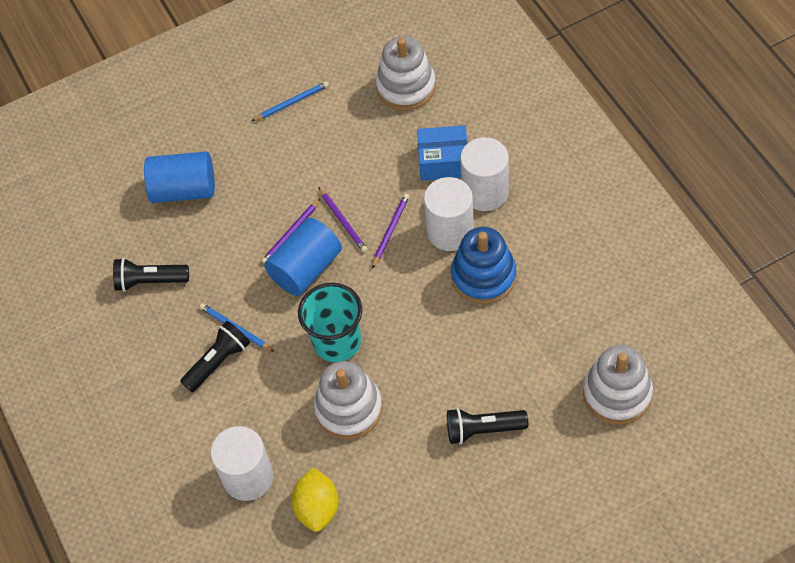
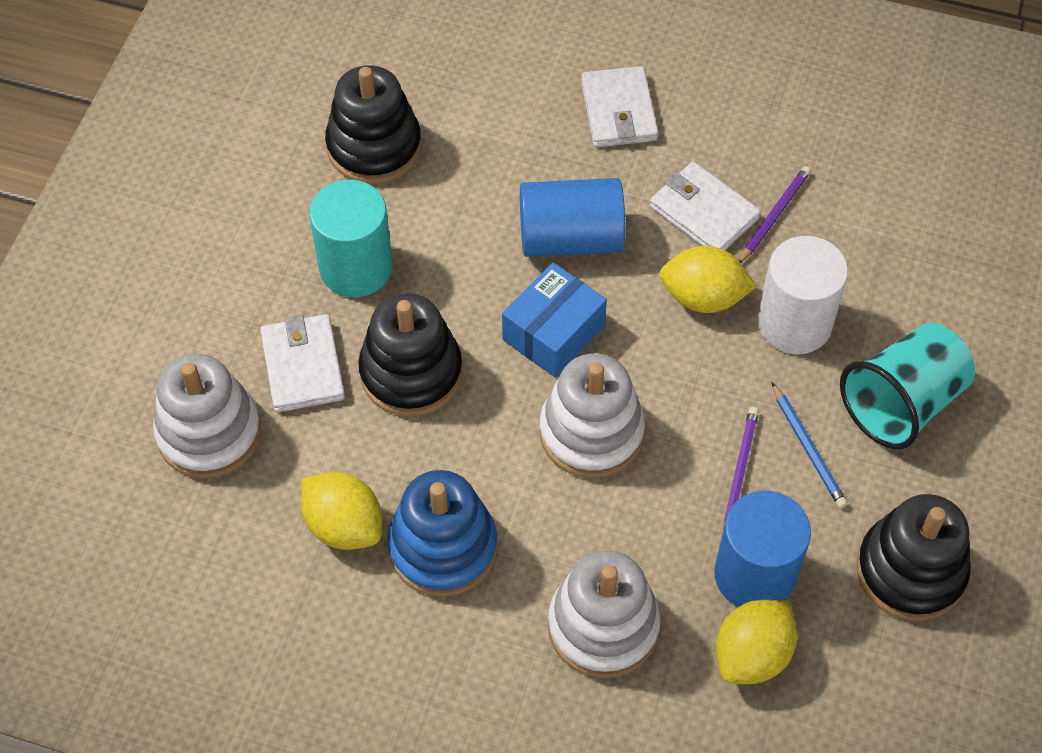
black flashlight: [113,258,189,292] [180,321,250,392] [447,408,528,444] = 3 -> none = 0
black stacking toy: none = 0 -> [325,65,421,184] [358,293,463,416] [857,494,971,621] = 3
blue pencil: [199,303,274,352] [252,81,329,121] = 2 -> [772,383,847,508] = 1
purple pencil: [261,198,321,264] [319,188,368,253] [372,193,409,268] = 3 -> [723,407,759,529] [739,166,811,263] = 2
turquoise cylinder: none = 0 -> [309,180,393,297] = 1
white cylinder: [211,426,273,501] [424,177,474,251] [460,137,509,211] = 3 -> [757,236,848,354] = 1
white wallet: none = 0 -> [260,314,345,412] [581,66,658,147] [650,162,761,250] = 3
yellow lemon: [291,467,339,532] = 1 -> [301,472,382,550] [659,246,757,313] [716,600,797,684] = 3

